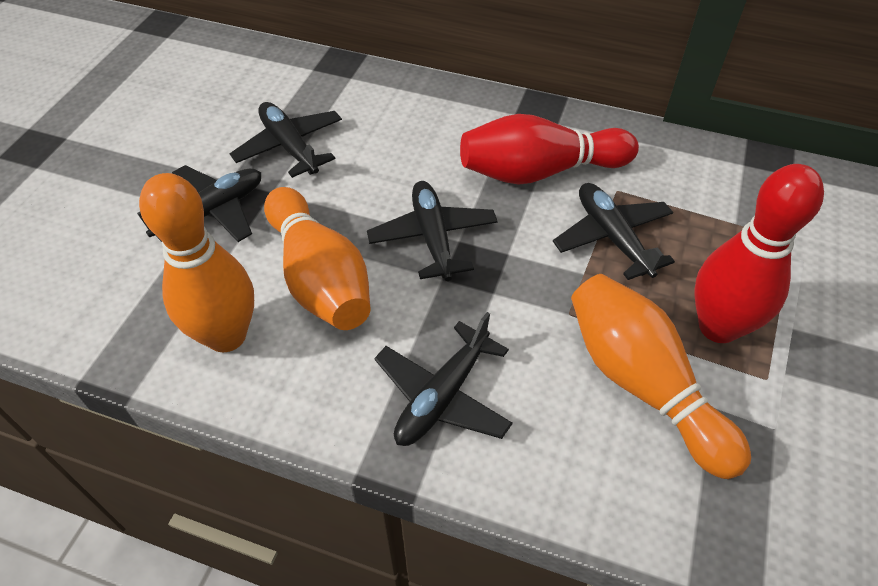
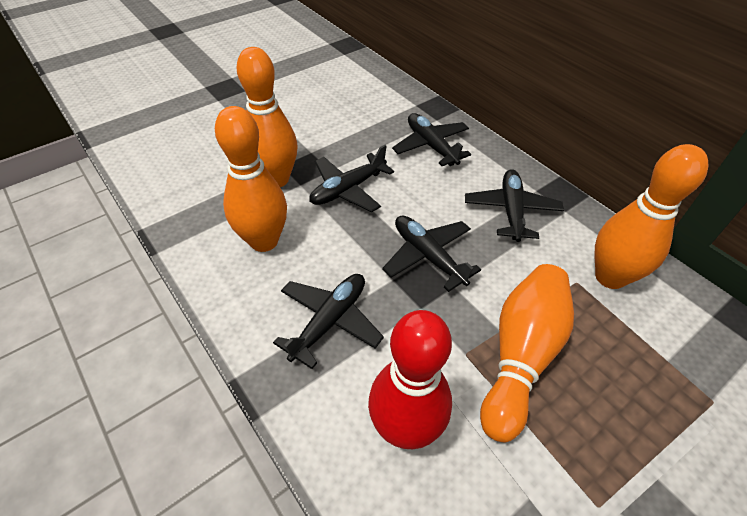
orange bowling pin: [139,173,254,352] [264,187,371,330] [571,274,751,479] = 3 -> [215,106,287,252] [237,47,298,187] [480,264,574,443] [595,144,708,289] = 4
red bowling pin: [460,114,639,185] [695,164,824,343] = 2 -> [368,310,452,449] = 1

